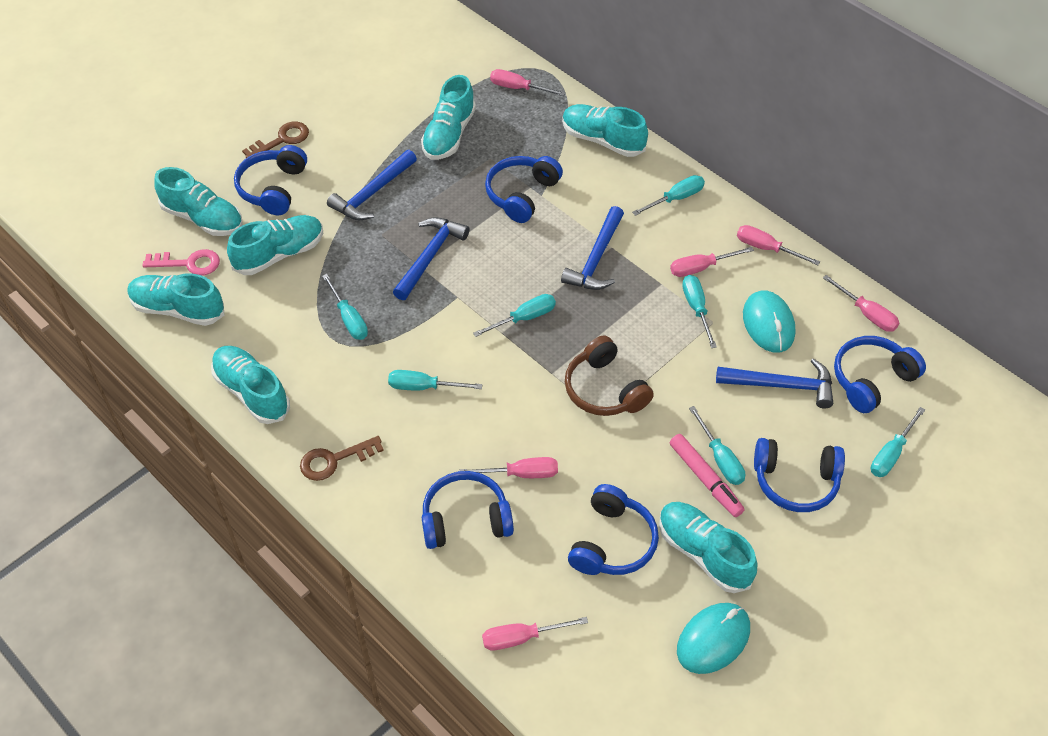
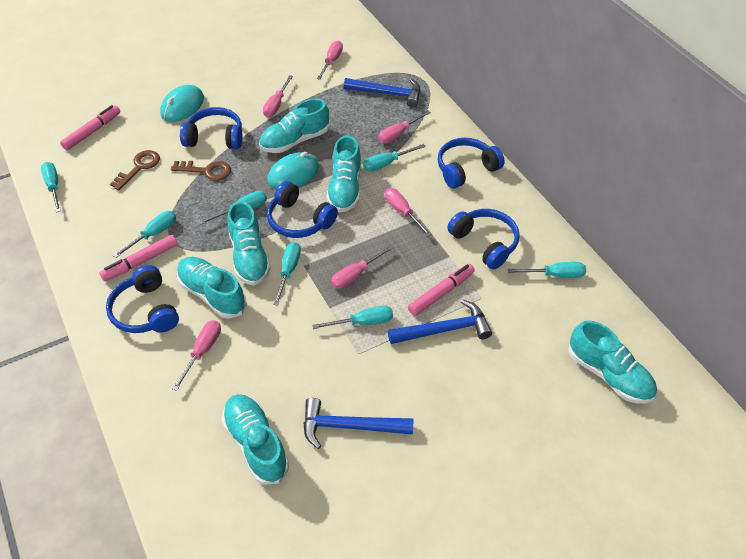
blue hammer: [327,150,417,220] [393,217,470,300] [561,206,624,290] [716,359,833,408] = 4 -> [304,398,413,449] [344,78,420,107] [388,299,492,344] = 3
blue headphones: [234,145,307,215] [422,471,514,549] [485,156,563,223] [568,484,659,575] [754,438,845,512] [834,336,926,413] = 6 -> [106,265,179,333] [180,107,242,149] [267,181,338,238] [438,138,505,188] [447,209,520,270] = 5
brown headphones: [565,336,654,416] = 1 -> none = 0
pink key: [142,249,220,275] = 1 -> none = 0
pink marker: [670,434,745,517] = 1 -> [60,105,120,150] [99,235,177,281] [408,264,475,316] = 3
turquoise shoe: [127,273,224,326] [154,167,243,236] [211,346,290,424] [227,215,323,275] [421,75,476,160] [562,104,648,157] [659,502,757,593] = 7 -> [177,257,247,319] [222,394,289,485] [227,201,271,286] [259,99,329,153] [326,135,361,213] [568,321,657,404] = 6

